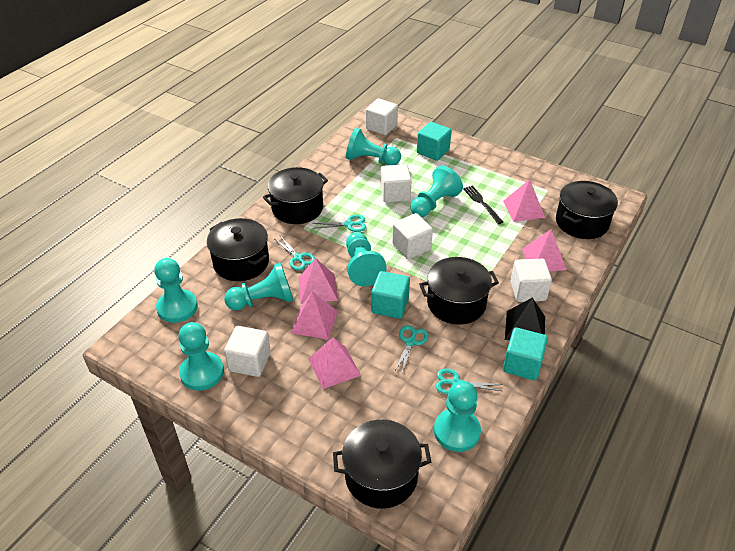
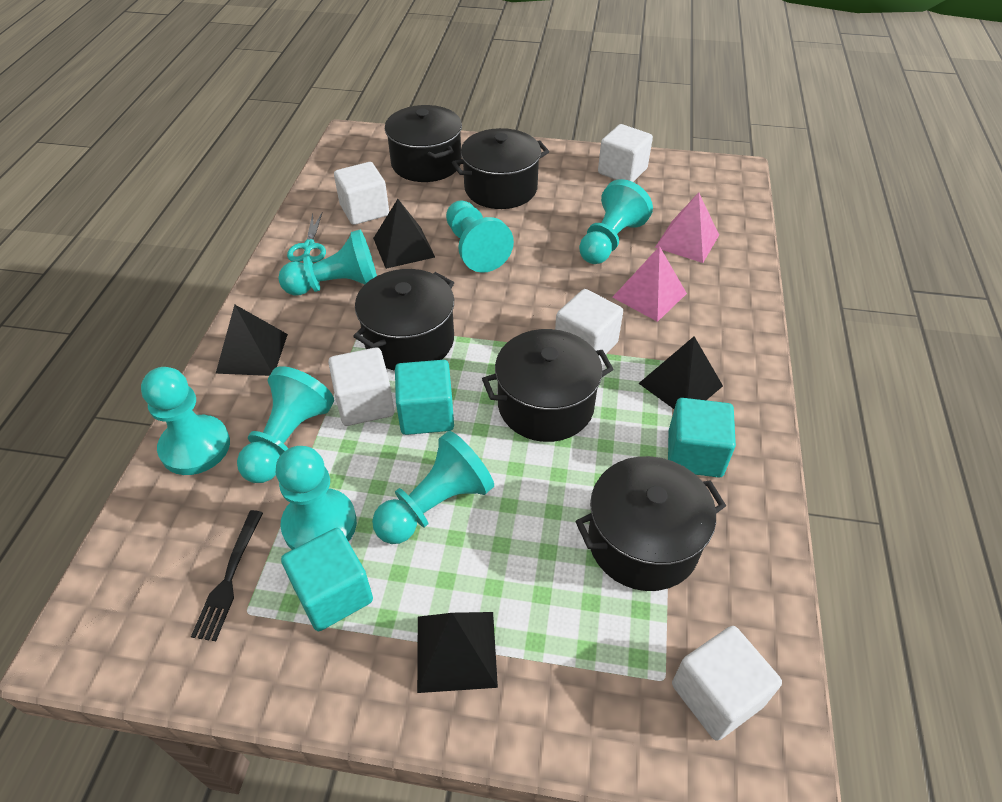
black pyramid: [505,297,545,340] = 1 -> [216,305,288,376] [373,199,435,269] [417,612,498,693] [638,336,723,409] = 4
pink pyramid: [291,292,338,340] [299,258,338,304] [309,337,361,389] [503,179,545,222] [522,229,567,272] = 5 -> [612,246,687,322] [655,192,719,263] = 2
turquoise scissors: [275,236,315,271] [313,215,366,232] [394,325,429,373] [436,369,502,394] = 4 -> [287,213,326,262] = 1

